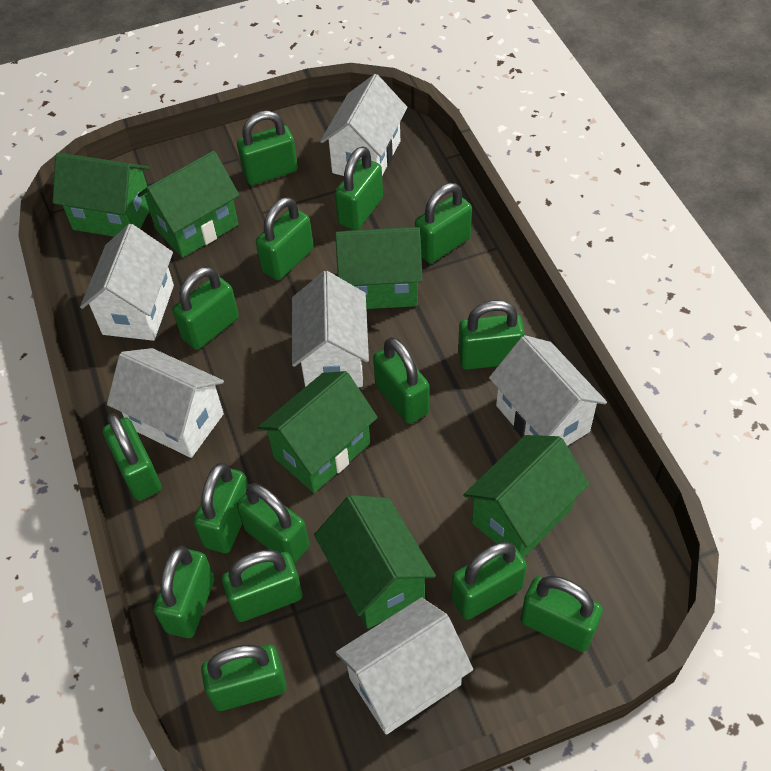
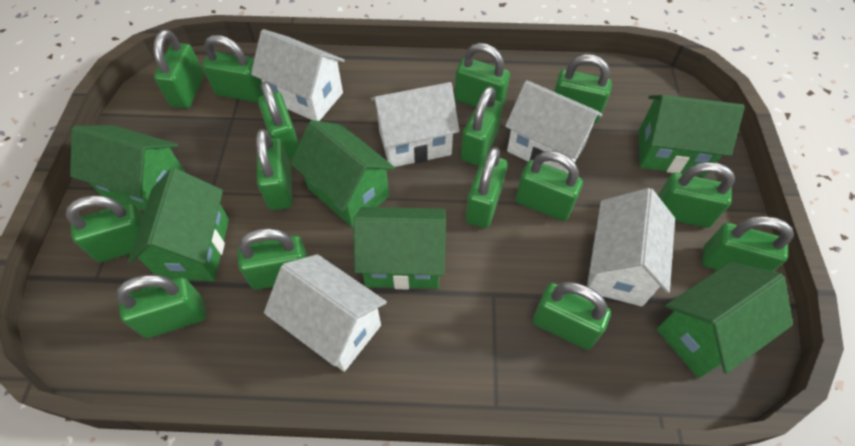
white house: [80,224,174,341] [107,348,224,458] [292,271,369,387] [320,74,408,176] [335,598,473,735] [489,335,607,446] = 6 -> [251,29,345,121] [264,254,387,372] [371,82,459,167] [505,80,602,173] [587,188,675,306] = 5

